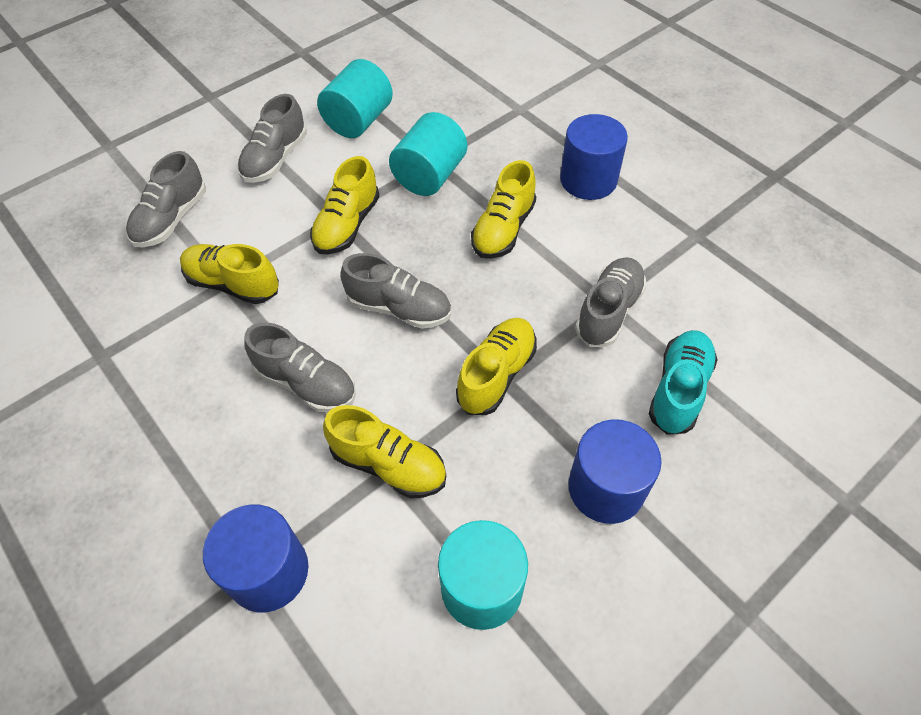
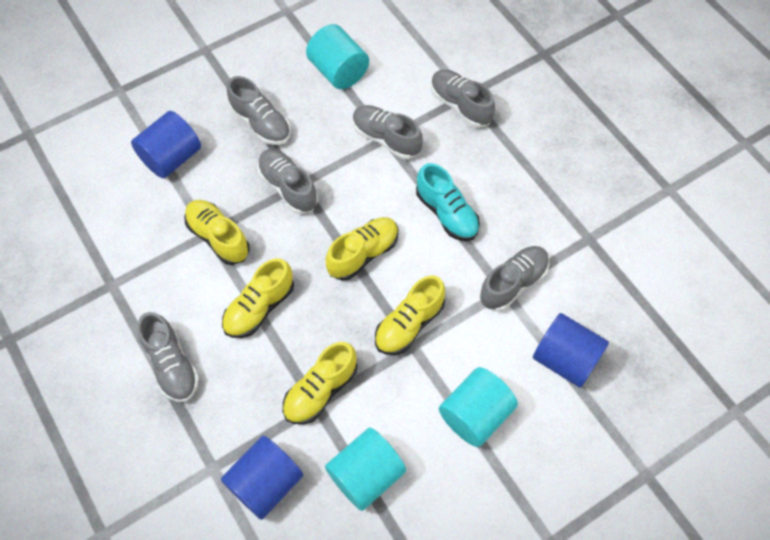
grey shoe: [126,151,206,247] [237,94,307,183] [244,322,356,412] [340,253,451,329] [575,257,647,347] = 5 -> [137,312,199,402] [227,76,291,145] [258,149,318,214] [353,105,423,159] [431,70,495,128] [479,246,549,312] = 6

